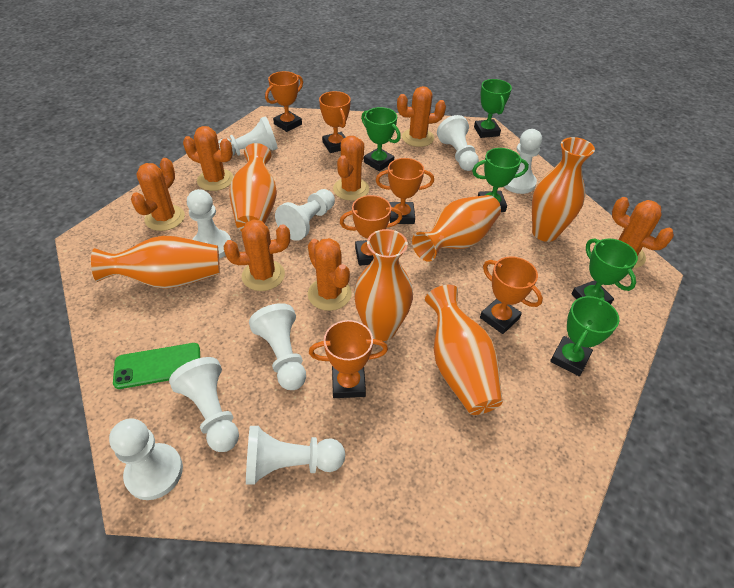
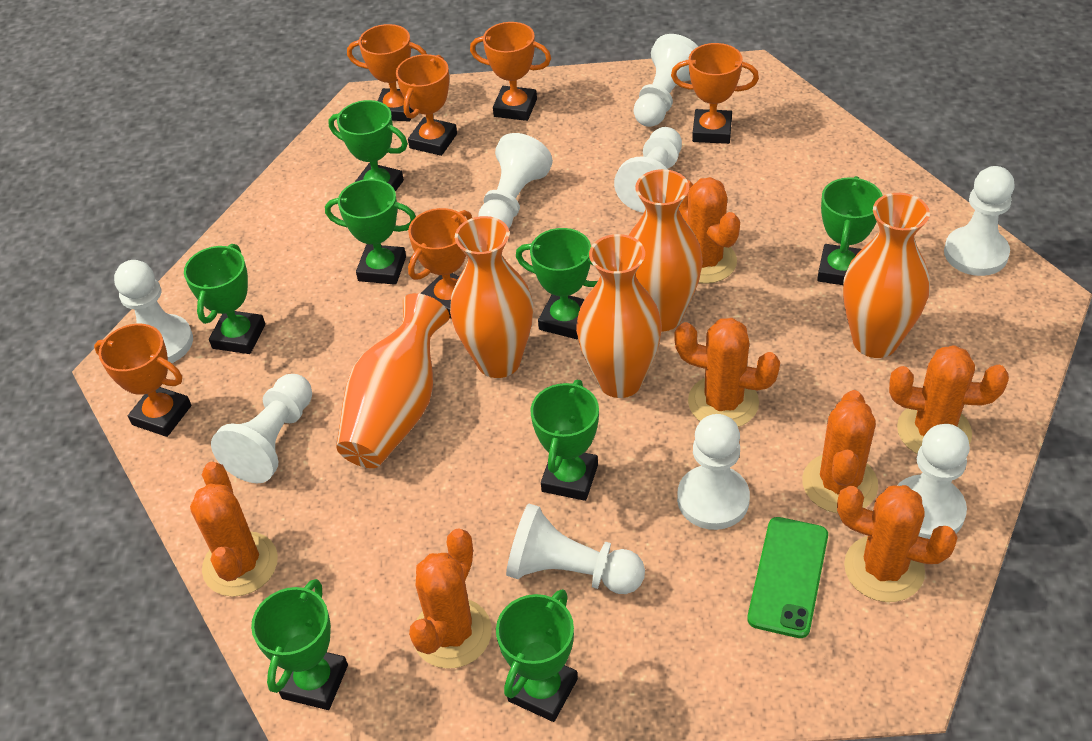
green trophy: [361,107,401,171] [472,148,529,212] [474,79,512,138] [550,296,619,376] [571,238,638,304] = 5 -> [184,244,265,354] [251,579,348,710] [325,179,416,285] [328,100,408,192] [496,589,578,722] [516,228,597,339] [530,380,599,501] [817,176,883,285] = 8
orange vase: [91,236,220,289] [230,143,277,231] [354,229,413,341] [412,195,501,262] [425,285,503,415] [532,137,595,242] = 6 -> [336,293,450,468] [450,216,533,378] [576,234,662,398] [628,169,703,332] [843,193,930,358] = 5

